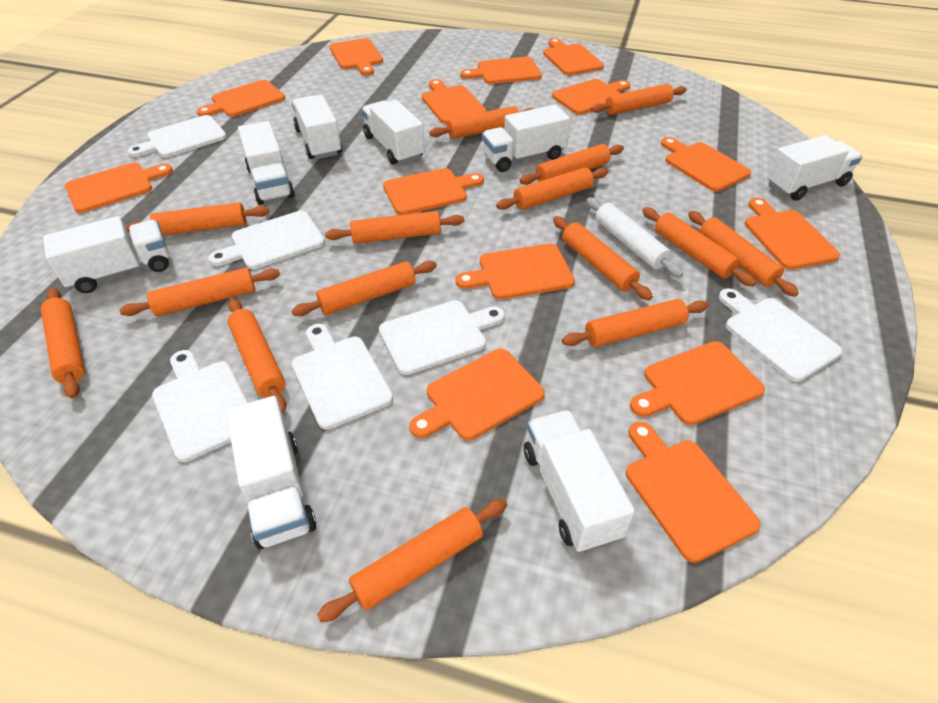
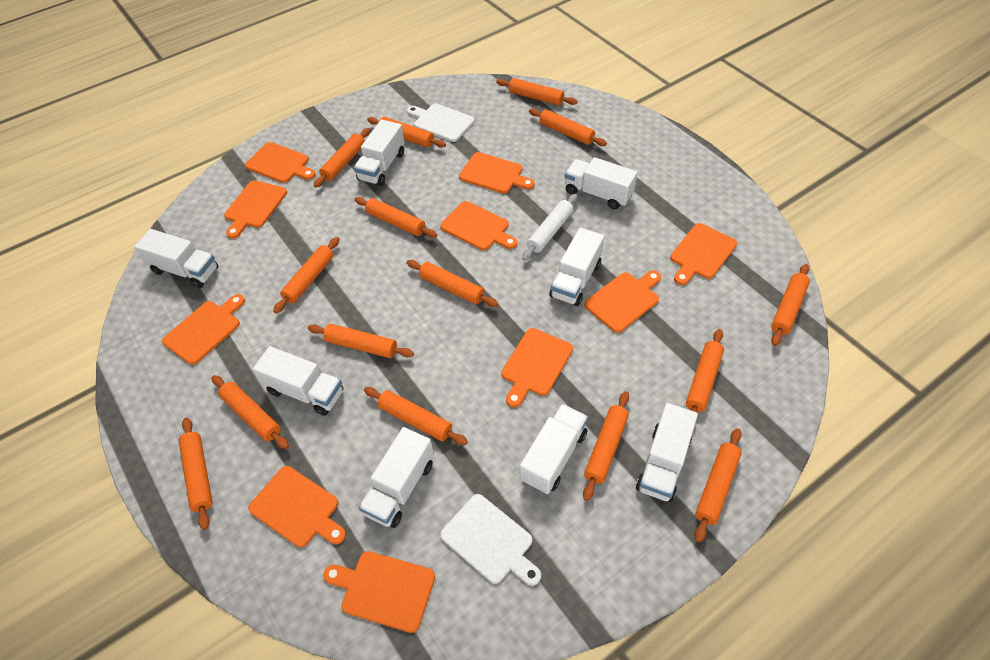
orange cutting board: [65,163,173,213] [197,80,285,117] [330,38,383,76] [383,168,484,215] [409,349,545,440] [422,79,486,124] [456,244,575,300] [461,57,542,84] [543,38,604,75] [552,79,630,115] [626,421,761,563] [630,341,765,425] [661,137,751,192] [745,198,840,270] = 14 -> [162,294,245,365] [224,180,287,239] [245,142,316,183] [248,466,346,547] [323,551,435,633] [440,201,517,250] [459,152,535,194] [501,328,573,407] [584,270,661,333] [670,223,737,285] = 10
white cutting board: [128,115,227,158] [152,350,248,462] [208,211,325,269] [292,324,393,430] [379,300,505,375] [719,289,842,382] = 6 -> [407,104,474,142] [440,494,541,586] = 2

